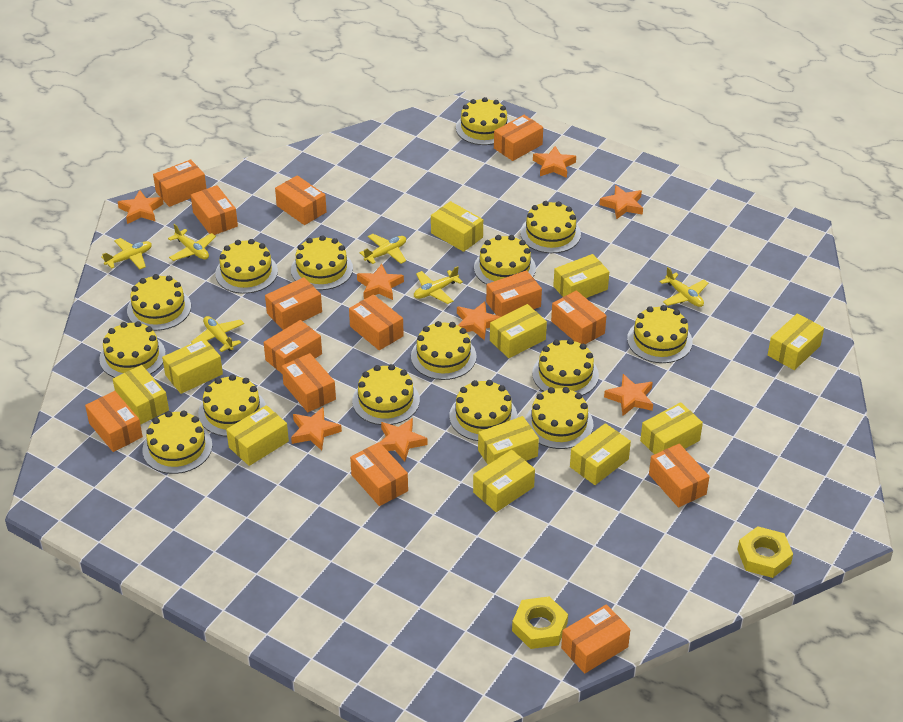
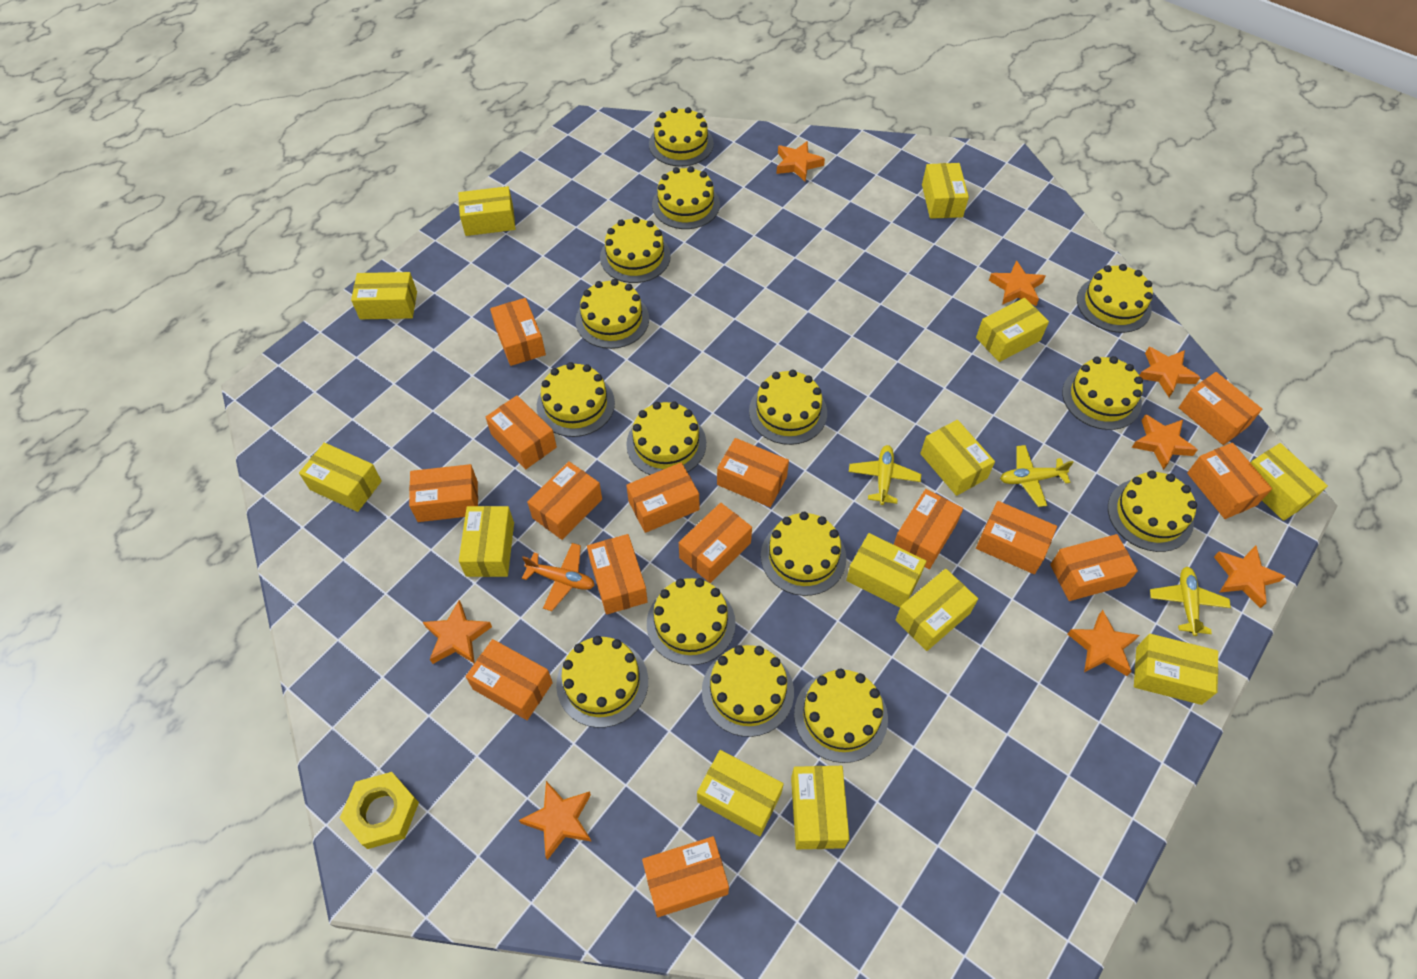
orange box: [85,391,143,452] [153,159,207,207] [191,185,238,235] [263,320,322,373] [265,277,322,330] [275,175,327,225] [282,353,336,412] [349,294,404,350] [350,442,408,506] [486,270,542,317] [494,115,543,161] [551,290,606,344] [561,604,630,674] [649,444,710,507] = 14 -> [409,464,478,522] [466,639,553,720] [486,395,557,469] [490,298,546,366] [527,461,602,540] [587,534,648,615] [626,462,699,533] [642,836,729,917] [679,503,752,583] [717,438,789,507] [894,489,963,569] [976,501,1057,574] [1050,534,1138,601] [1179,372,1262,445] [1187,443,1272,519] = 15
orange plane: none = 0 -> [522,543,595,611] = 1
yellow box: [113,365,169,425] [162,338,223,394] [226,405,289,466] [431,201,483,252] [473,450,535,512] [478,416,539,464] [490,304,547,358] [553,254,609,298] [570,423,631,485] [640,402,703,454] [768,313,824,370] = 11 -> [299,443,382,512] [351,272,417,319] [458,186,515,236] [459,506,514,577] [697,750,784,836] [791,766,849,849] [846,533,927,608] [896,569,978,651] [920,420,995,496] [922,163,969,219] [976,298,1049,362] [1134,634,1218,705] [1250,443,1328,521] = 13
yellow nut: [512,596,568,649] [737,526,793,578] = 2 -> [340,772,419,849] = 1
yellow plane: [101,238,152,269] [168,224,216,261] [191,316,244,352] [360,234,406,264] [414,266,463,304] [660,267,708,307] = 6 -> [849,445,921,505] [1000,445,1074,507] [1150,567,1231,636] = 3

